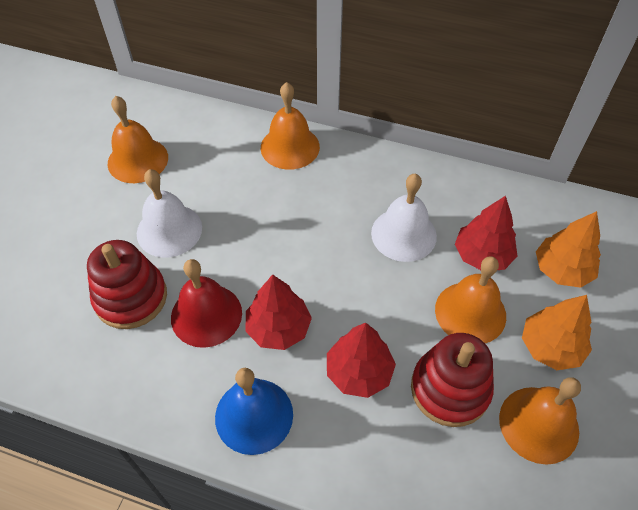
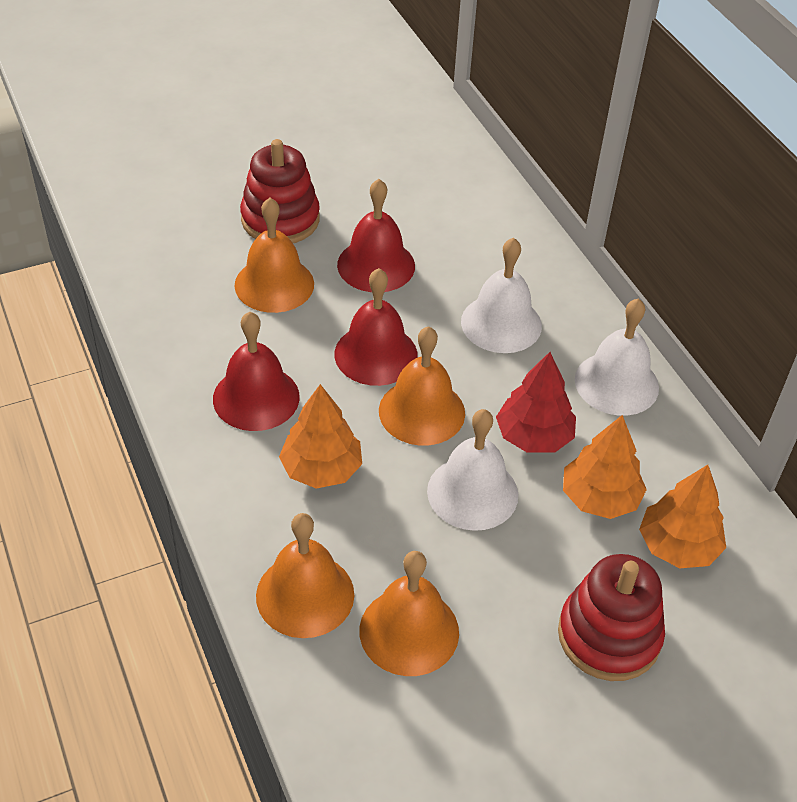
blue bell: [215,368,293,455] = 1 -> none = 0
orange tree: [522,295,592,370] [536,211,601,288] = 2 -> [279,384,362,489] [563,415,647,519] [639,465,726,568] = 3
red bell: [171,259,242,348] = 1 -> [213,312,300,431] [334,268,418,386] [337,179,415,292] = 3
red tree: [246,274,312,350] [327,323,396,398] [455,196,517,270] = 3 -> [496,352,576,453] = 1
white bell: [137,169,202,257] [371,174,437,262] = 2 -> [427,409,518,531] [461,238,542,353] [575,298,659,416] = 3

